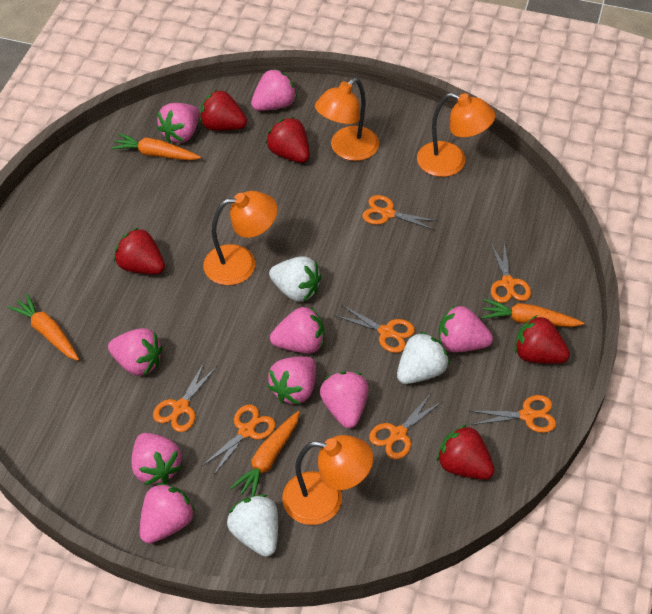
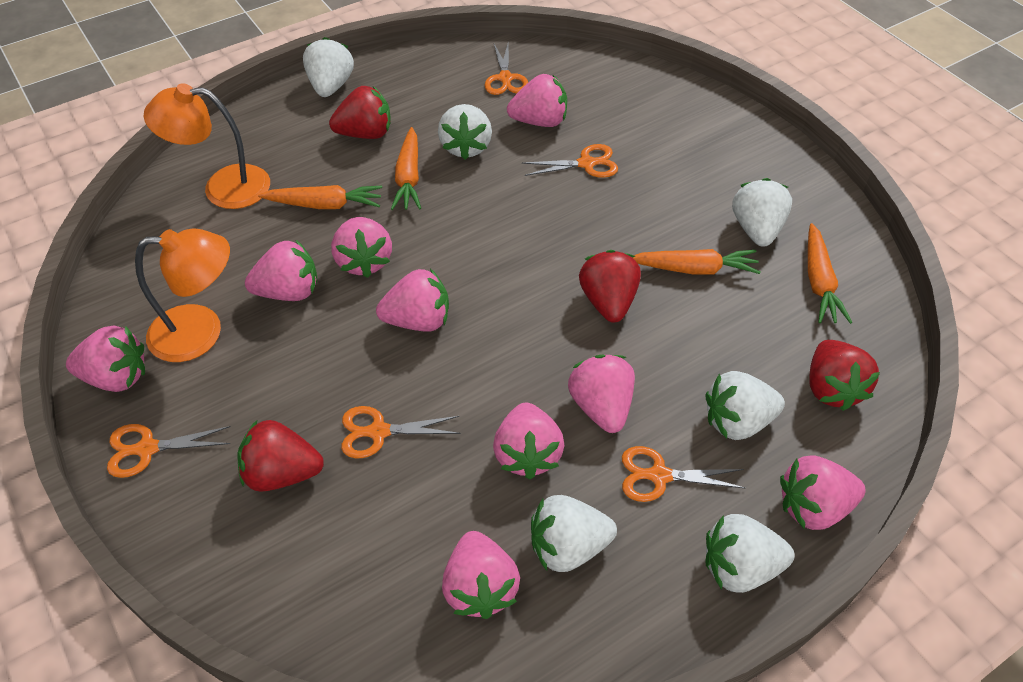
orange lamp: [203,191,278,285] [282,435,373,525] [315,78,379,161] [417,93,496,177] = 4 -> [135,228,230,362] [144,83,270,209] = 2
orange scissors: [153,362,216,432] [201,404,276,476] [334,305,415,353] [362,195,438,230] [369,393,443,459] [470,395,556,433] [490,242,531,303] = 7 -> [107,424,231,478] [341,406,460,458] [485,43,528,95] [522,144,618,178] [622,446,746,502] = 5
red strawberry: [114,227,165,274] [200,90,247,131] [266,117,310,163] [437,424,495,480] [515,315,570,364] = 5 -> [237,419,324,492] [329,86,390,139] [579,250,641,322] [809,340,880,411] = 4
white strawberry: [227,495,278,557] [269,257,321,302] [397,331,449,384] = 3 -> [303,37,354,97] [438,104,492,160] [531,495,617,572] [705,371,785,440] [705,514,794,593] [732,178,792,247] = 6

